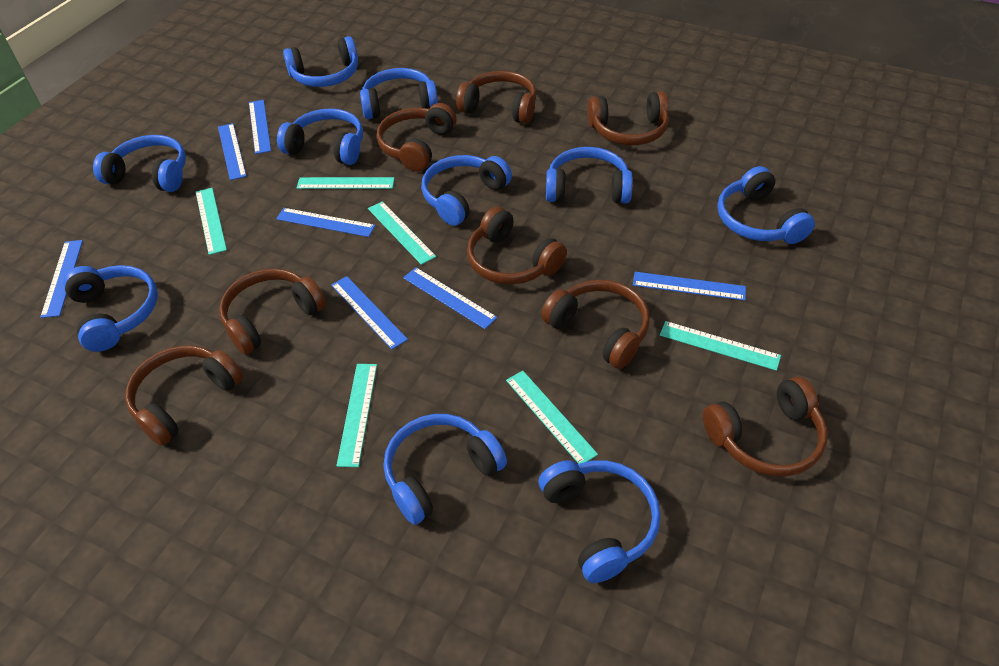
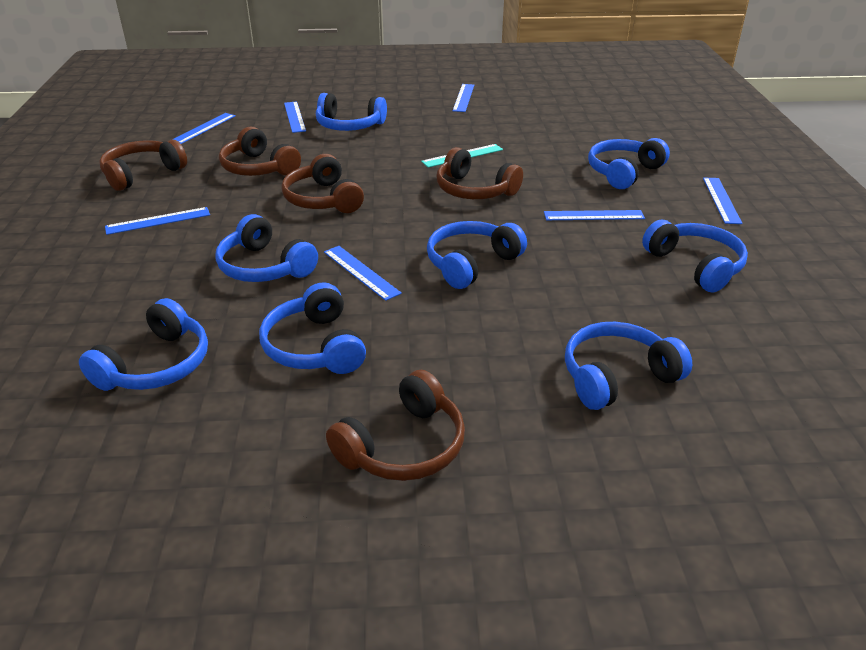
blue headphones: [63,265,158,352] [93,135,186,192] [277,108,363,165] [283,36,358,87] [360,68,438,119] [383,414,507,525] [421,155,512,226] [538,460,661,583] [546,147,633,204] [717,166,815,244] = 10 -> [79,298,208,391] [215,214,318,282] [259,282,366,374] [316,93,387,131] [427,221,527,289] [565,322,692,410] [588,138,670,189] [642,220,748,293] = 8
brown headphones: [125,346,243,446] [219,268,326,355] [377,103,457,172] [456,71,537,124] [467,206,567,285] [541,280,650,369] [588,91,669,145] [703,377,828,476] = 8 -> [99,139,187,191] [219,127,301,176] [281,154,364,213] [326,370,465,481] [437,147,523,199] = 5
turquoise ruler: [196,188,227,255] [297,177,394,189] [336,364,377,467] [368,201,436,265] [506,371,598,464] [660,321,781,371] = 6 -> [421,144,503,168] = 1

